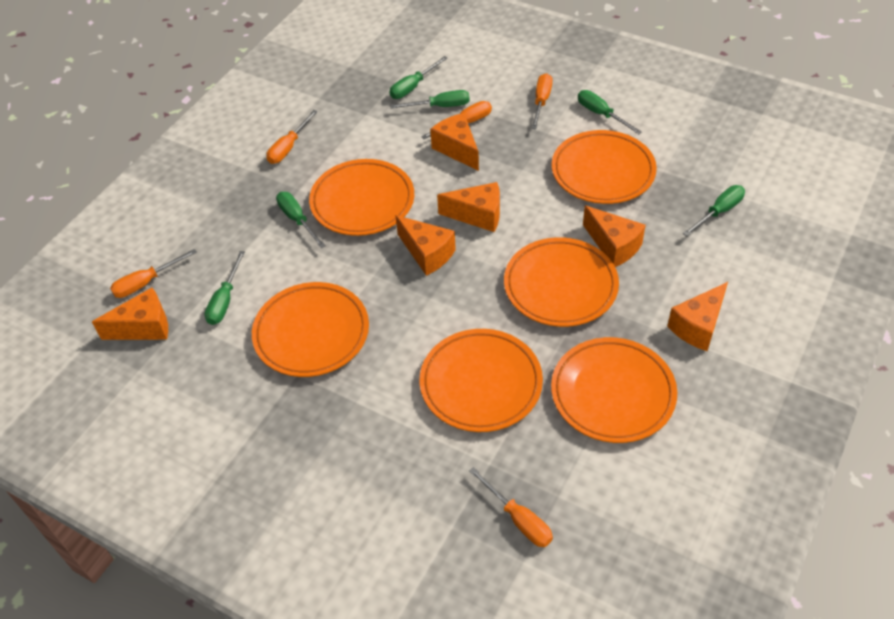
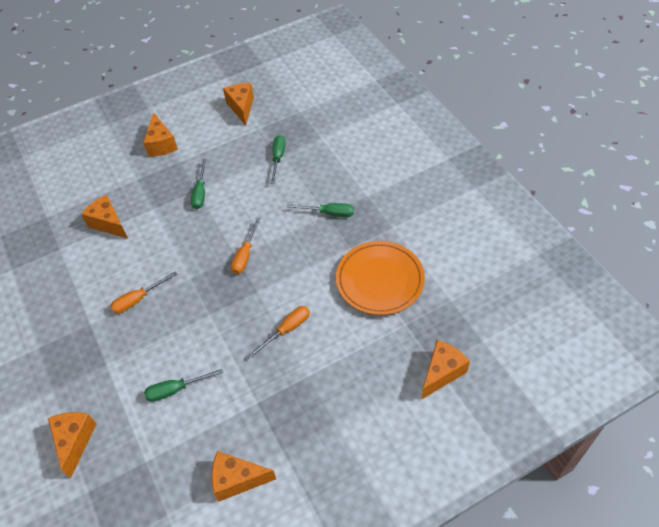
green screwdriver: [205,251,245,325] [276,192,326,248] [389,56,448,99] [390,90,470,108] [578,90,642,134] [683,185,745,236] = 6 -> [144,369,223,402] [191,159,206,209] [270,135,286,184] [287,203,354,217] = 4
orange plate: [252,282,369,377] [309,159,414,236] [420,329,543,432] [504,237,619,327] [551,337,677,443] [552,130,657,204] = 6 -> [336,241,425,315] = 1
orange screwdriver: [110,249,197,298] [266,110,318,164] [421,101,492,139] [469,467,553,547] [531,73,553,129] = 5 -> [110,271,177,314] [231,218,261,274] [249,306,310,358] = 3

